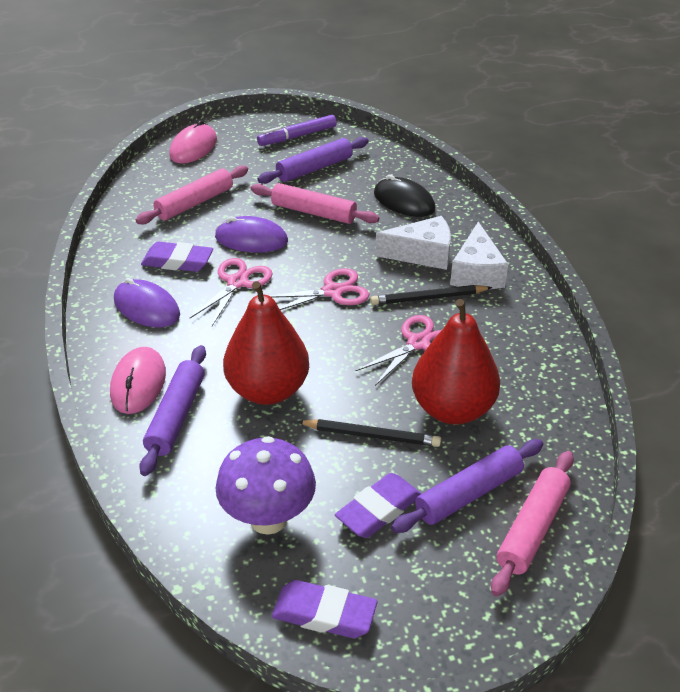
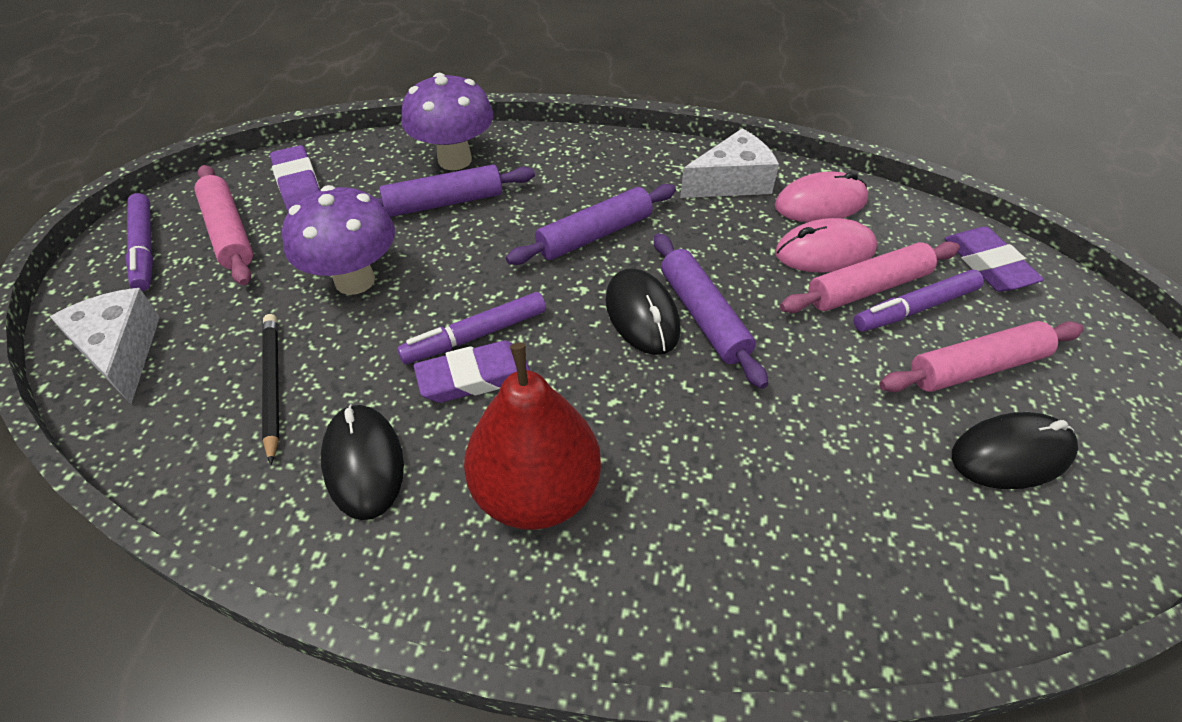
black mouse: [374,174,435,217] = 1 -> [321,404,404,520] [606,268,680,355] [952,412,1078,489] = 3
black pencil: [297,419,441,447] [370,285,492,305] = 2 -> [262,314,279,465] = 1
pink scissors: [189,258,273,326] [270,268,369,310] [356,315,442,386] = 3 -> none = 0
purple marker: [257,115,337,146] = 1 -> [126,193,153,291] [397,292,546,364] [854,269,984,332] = 3
purple mouse: [114,278,180,327] [215,216,288,253] = 2 -> none = 0
purple mushroom: [216,436,316,535] = 1 -> [282,185,395,295] [401,73,494,170] = 2
red pear: [223,281,309,405] [412,299,500,425] = 2 -> [464,343,601,530] = 1

